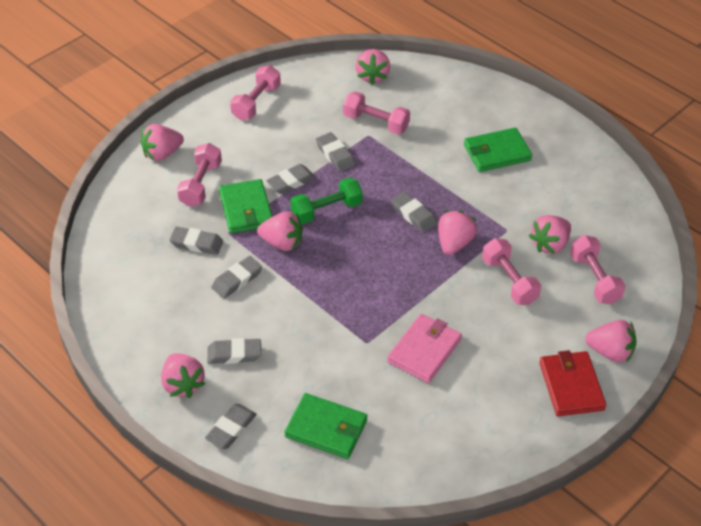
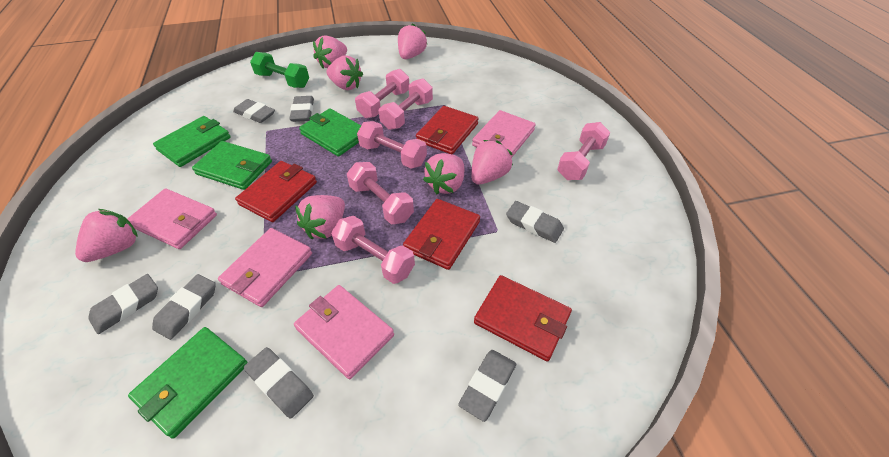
green wallet: [219,179,273,233] [284,393,367,459] [464,128,532,172] = 3 -> [128,327,248,439] [153,116,231,167] [192,141,272,190] [299,108,361,157] = 4
pink dumbbell: [177,143,222,207] [230,65,281,120] [343,91,410,134] [482,238,541,305] [570,235,626,304] = 5 -> [331,216,415,284] [347,162,414,224] [355,69,409,118] [357,121,427,169] [379,78,433,130] [557,122,610,180] = 6
pink wallet: [387,314,462,383] = 1 -> [127,188,217,249] [218,228,312,307] [294,285,394,379] [472,110,536,158] = 4
red wallet: [539,350,606,416] = 1 -> [235,161,317,222] [403,199,480,270] [416,106,479,154] [474,275,572,361] = 4

